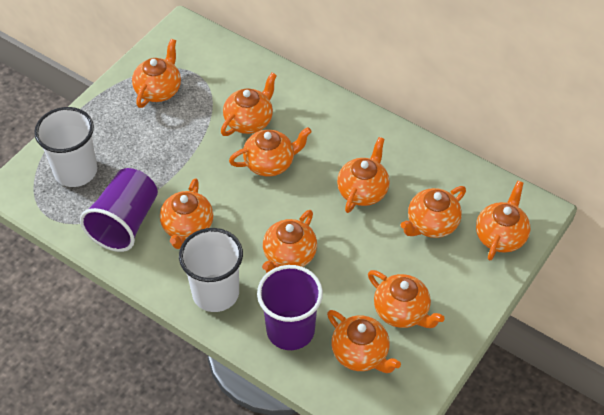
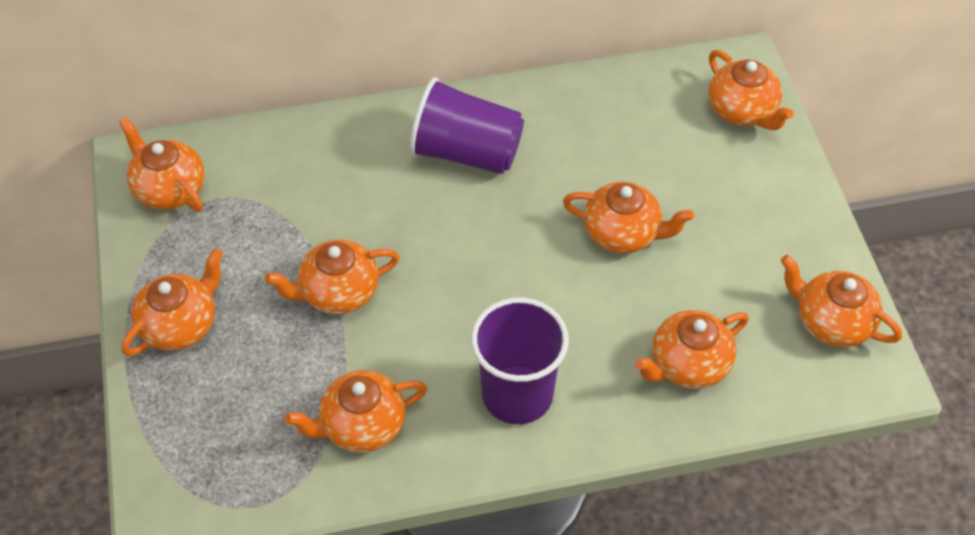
orange teapot: [132,39,181,108] [160,178,213,249] [221,73,277,136] [229,127,312,176] [262,210,317,273] [327,310,401,373] [337,137,389,213] [368,270,445,328] [401,186,466,238] [476,181,530,260] = 10 -> [119,117,205,212] [121,248,223,356] [265,240,400,314] [285,370,427,453] [563,182,694,253] [635,310,749,389] [709,50,794,130] [781,255,902,347] = 8
white cup: [34,107,98,187] [179,228,243,312] = 2 -> none = 0

